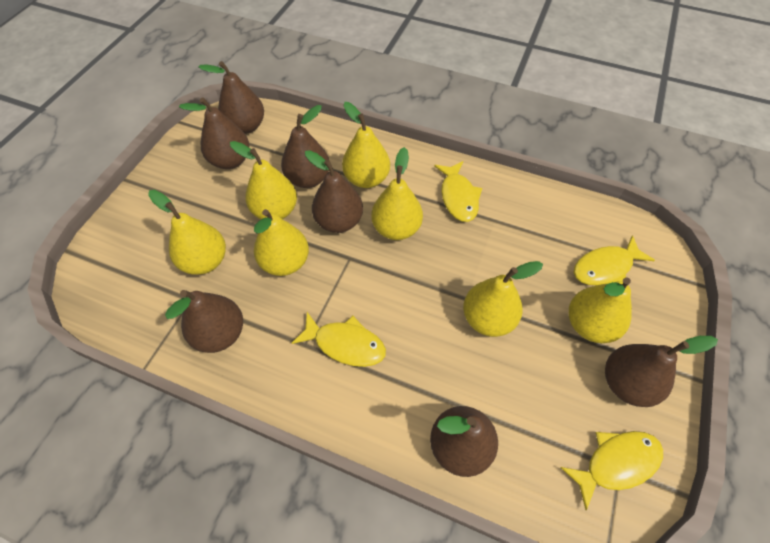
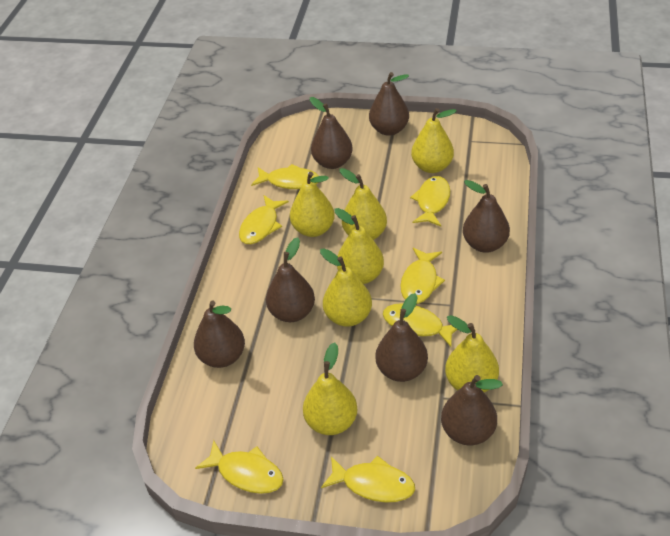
yellow fish: [292,312,386,367] [434,161,482,222] [560,431,663,510] [574,235,655,285] = 4 -> [195,440,284,494] [239,195,289,244] [251,164,318,189] [321,455,415,503] [383,303,458,347] [400,248,445,304] [410,176,450,226] = 7

